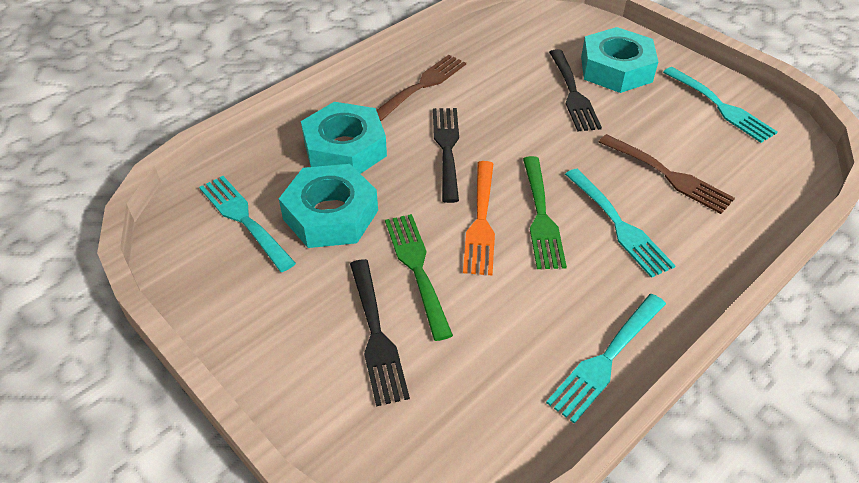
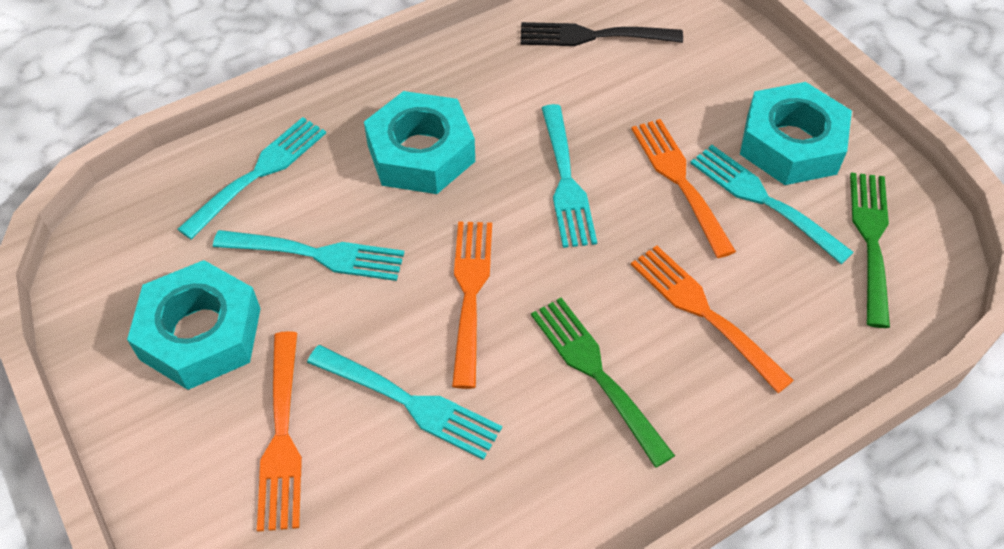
black fork: [350,259,410,407] [433,108,459,203] [549,49,602,132] = 3 -> [521,22,683,46] = 1
brown fork: [376,55,466,121] [599,134,735,214] = 2 -> none = 0
orange fork: [463,161,495,275] = 1 -> [257,331,302,532] [452,221,492,389] [631,119,736,258] [631,245,794,393] = 4
turquoise fork: [199,176,296,272] [546,294,666,424] [565,169,676,278] [663,67,778,143] = 4 -> [178,117,326,240] [213,230,405,281] [307,345,502,460] [542,104,597,248] [690,145,854,264] = 5

